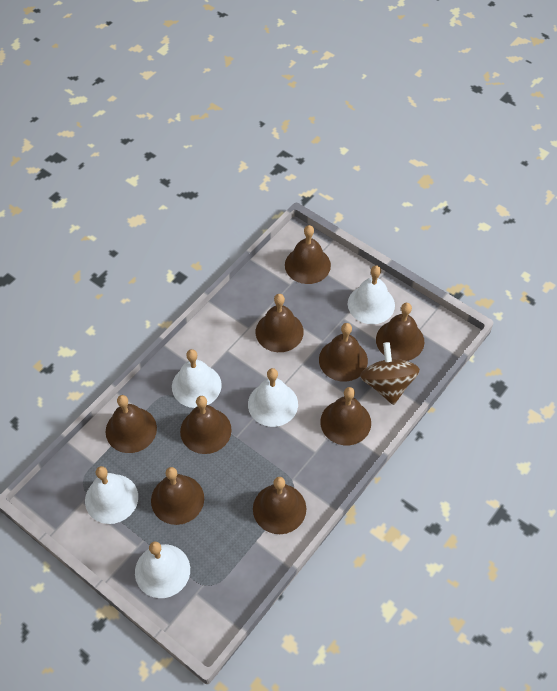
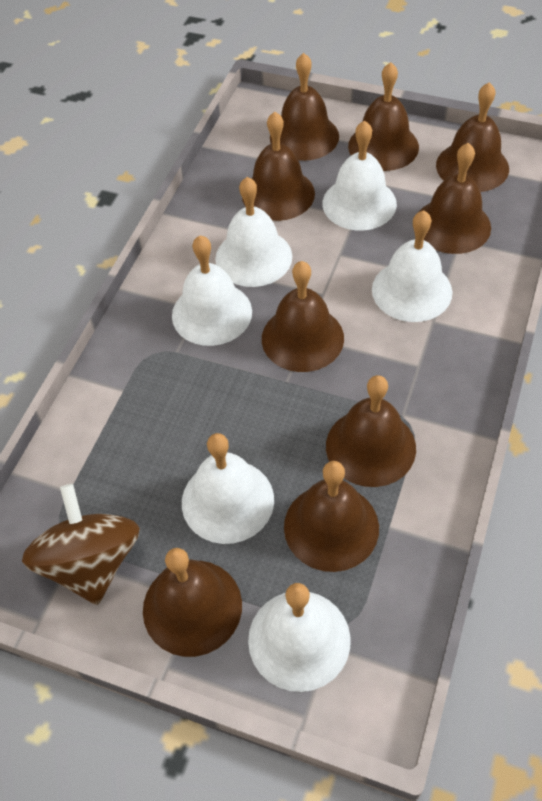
white bell: [85,466,138,524] [135,541,190,598] [172,349,222,408] [248,368,298,427] [348,266,395,324] = 5 -> [172,235,252,346] [182,433,274,544] [215,177,292,287] [248,583,351,692] [322,120,397,230] [372,210,453,322] = 6

